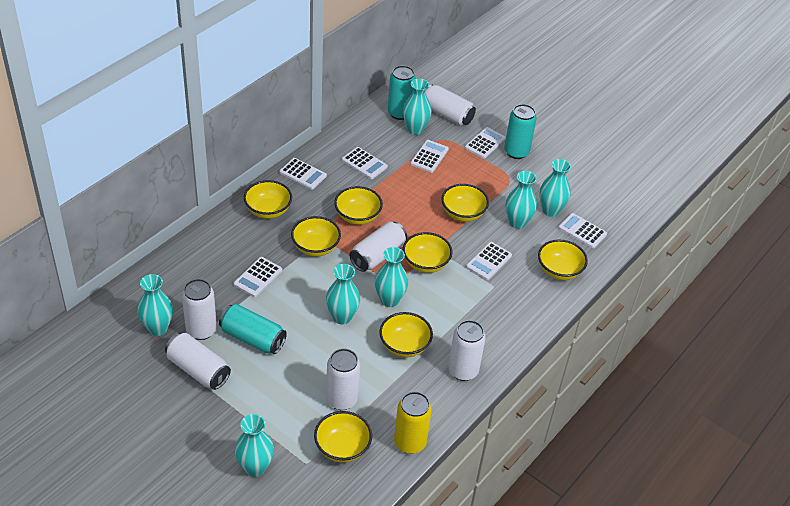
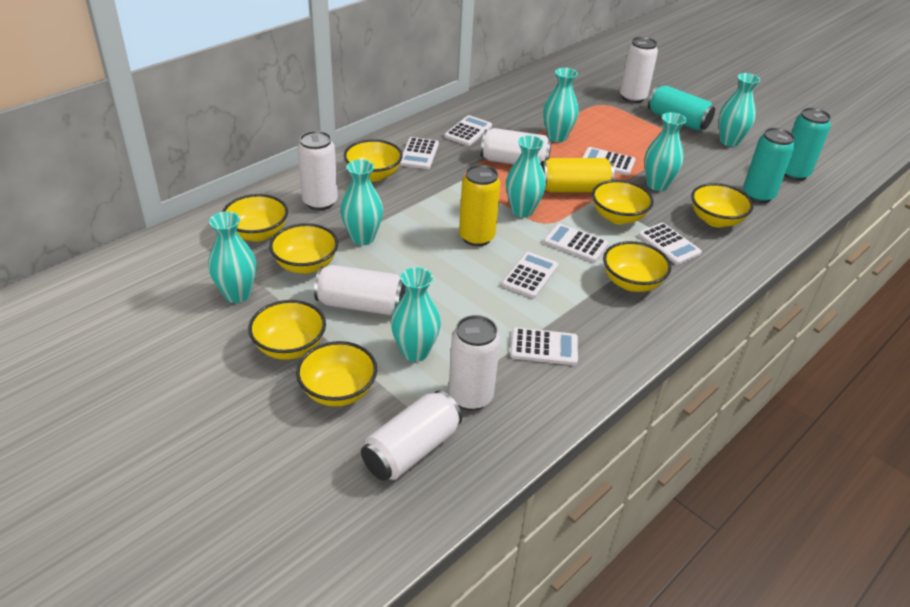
yellow can: [394,392,432,454] = 1 -> [459,165,500,246] [541,158,615,192] = 2

